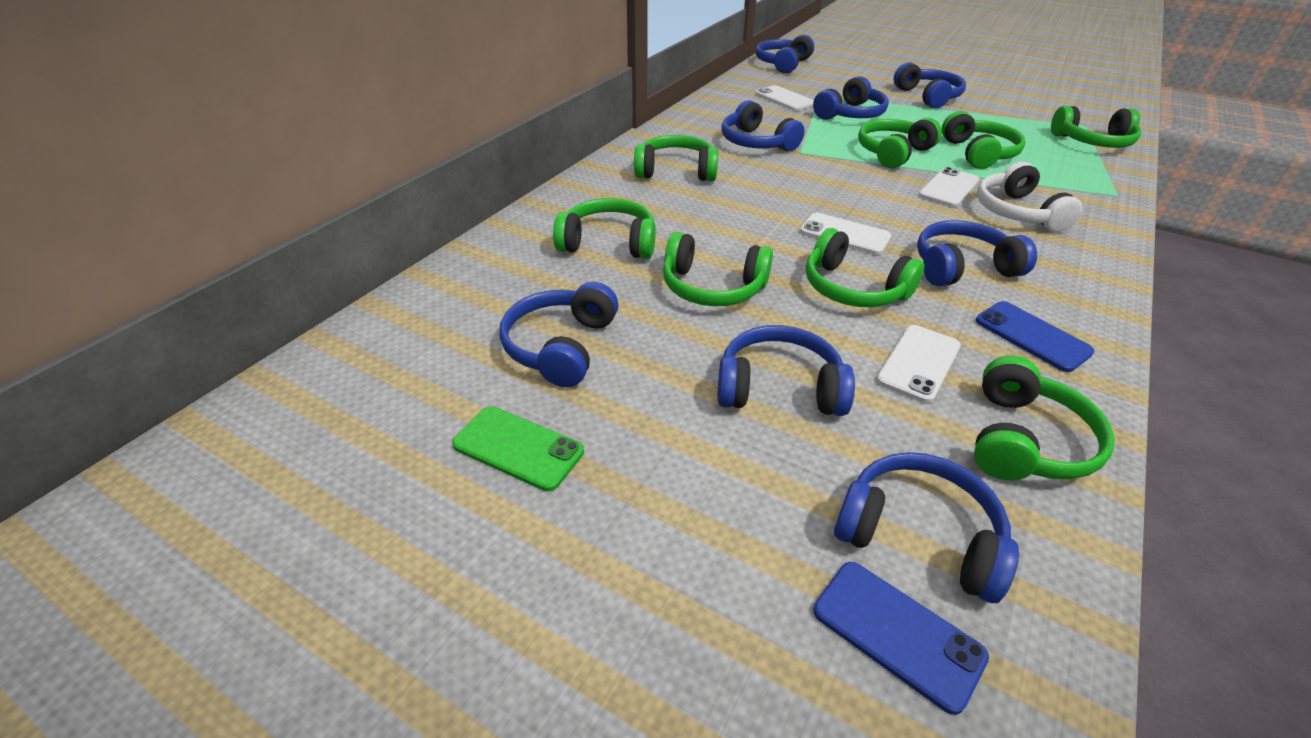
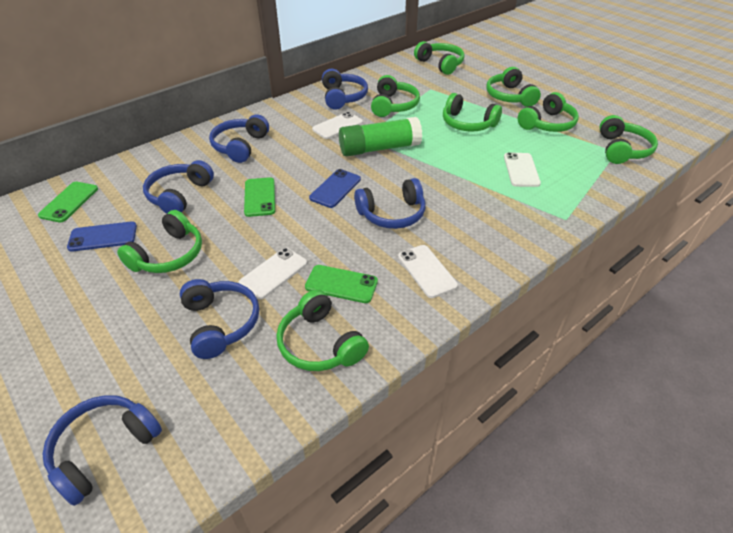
blue headphones: [499,282,618,387] [717,325,855,416] [722,100,805,152] [756,35,814,74] [813,76,889,120] [834,452,1019,603] [894,62,966,108] [917,220,1037,286] = 8 -> [42,395,162,506] [143,160,214,214] [180,279,259,359] [209,114,269,163] [322,69,368,110] [354,178,425,229] = 6
green glue stick: none = 0 -> [339,117,422,156] = 1
green phone: [452,406,584,491] = 1 -> [38,182,98,222] [244,177,275,217] [305,265,378,303] = 3
white headphones: [977,162,1083,232] = 1 -> none = 0

